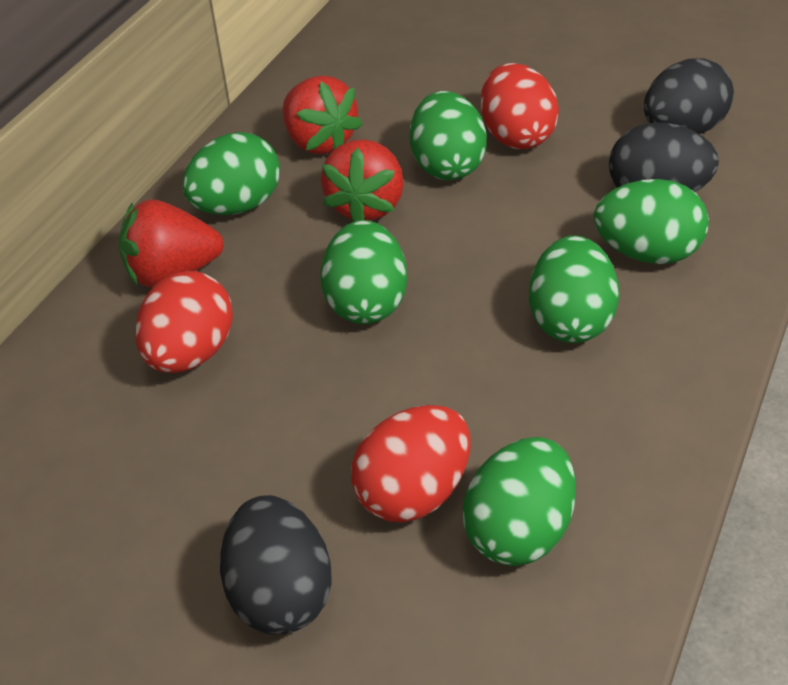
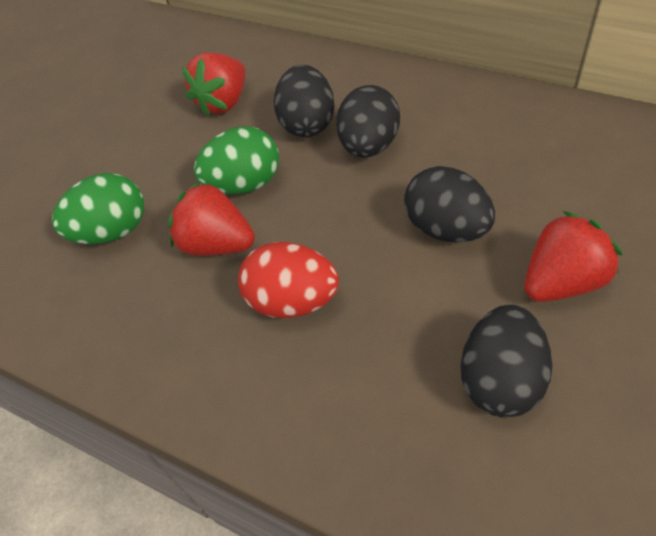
black egg: [220,495,332,635] [609,123,719,192] [644,58,734,134] = 3 -> [274,65,335,137] [336,85,400,158] [404,166,495,242] [461,305,552,418] = 4
green egg: [182,132,280,215] [321,220,407,324] [410,91,487,180] [463,437,576,566] [529,236,619,343] [594,179,709,264] = 6 -> [52,173,144,244] [194,126,279,194] = 2
red egg: [135,271,233,373] [351,405,470,523] [481,63,559,150] = 3 -> [238,242,339,318] = 1

